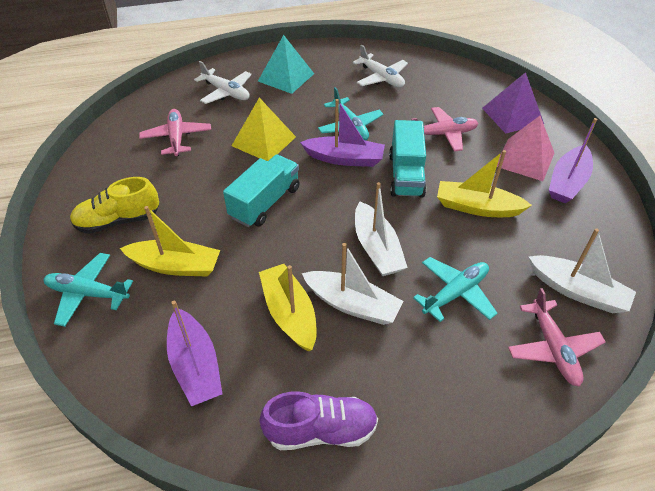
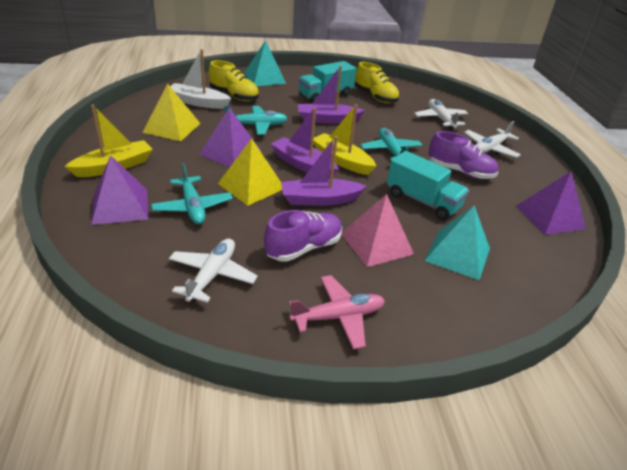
pink plane: [139,109,211,156] [411,107,478,152] [508,288,606,387] = 3 -> [289,275,385,350] = 1
purple pyramid: [482,72,544,134] = 1 -> [91,155,149,225] [199,107,261,167] [516,171,586,235] = 3
purple shoe: [259,392,378,450] = 1 -> [264,210,342,262] [428,131,498,179] = 2
turquoise pyramid: [258,35,314,94] = 1 -> [244,40,286,86] [424,205,490,280] = 2
white boat: [302,243,403,325] [355,182,408,276] [529,228,636,313] = 3 -> [170,49,232,109] = 1
white plane: [194,61,252,104] [353,45,408,87] = 2 -> [169,238,258,303] [414,99,468,130] [464,121,521,158] = 3
yellow boat: [120,206,220,276] [259,264,317,351] [437,150,532,217] = 3 -> [65,104,153,177] [313,105,376,175] = 2
yellow pyramid: [232,98,296,161] = 1 -> [143,83,201,141] [218,138,282,206] = 2
yellow shoe: [70,177,159,234] = 1 -> [209,60,259,101] [355,62,399,103] = 2

